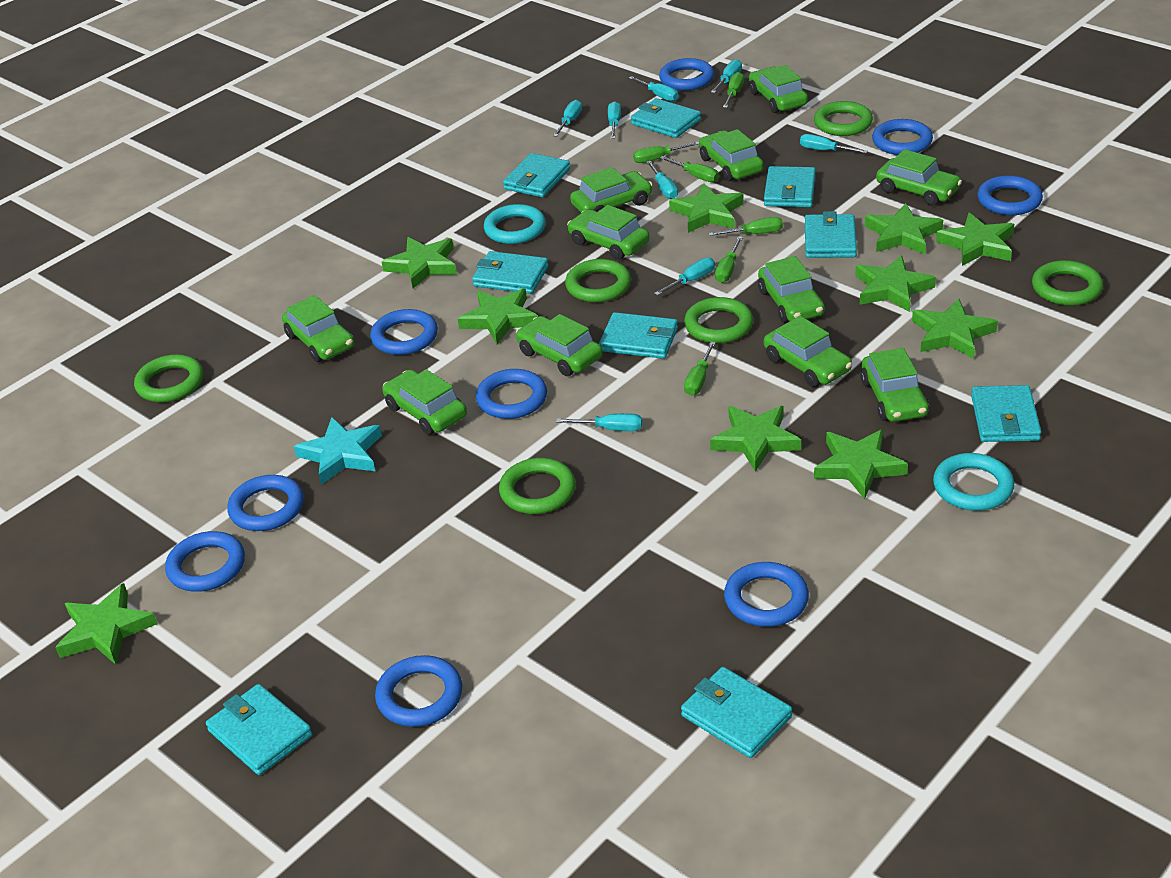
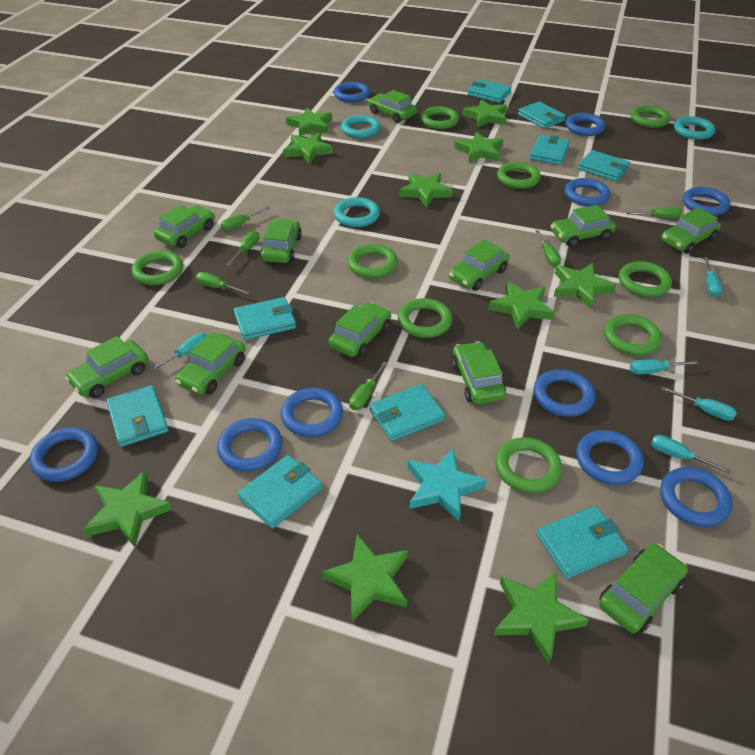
blue ring: [165,531,245,592] [227,475,304,531] [370,309,438,355] [375,655,462,727] [476,369,547,419] [659,58,714,90] [724,562,809,627] [872,119,933,155] [977,175,1043,215] = 9 -> [29,427,98,482] [217,418,282,472] [281,388,343,437] [334,82,370,103] [534,369,595,417] [565,113,606,136] [565,178,610,206] [576,430,644,485] [660,467,733,527] [682,187,730,216] = 10
green ring: [134,354,203,402] [499,458,576,514] [565,259,631,302] [684,297,753,343] [814,101,873,136] [1032,260,1103,306] = 6 -> [131,250,183,286] [347,244,398,278] [398,298,452,338] [420,106,459,129] [495,437,562,493] [497,162,541,189] [604,314,662,356] [619,261,672,297] [631,105,671,128] = 9
turquoise ring: [484,204,546,244] [933,453,1014,511] = 2 -> [334,197,380,227] [341,115,381,138] [674,116,715,140] = 3
turquoise screwdriver: [553,100,582,137] [556,413,642,431] [608,101,621,139] [629,76,679,101] [646,161,678,199] [654,258,715,296] [711,59,742,93] [800,134,868,153] = 8 -> [149,333,207,371] [630,359,698,374] [651,435,731,474] [662,387,737,421] [704,257,722,297] = 5

